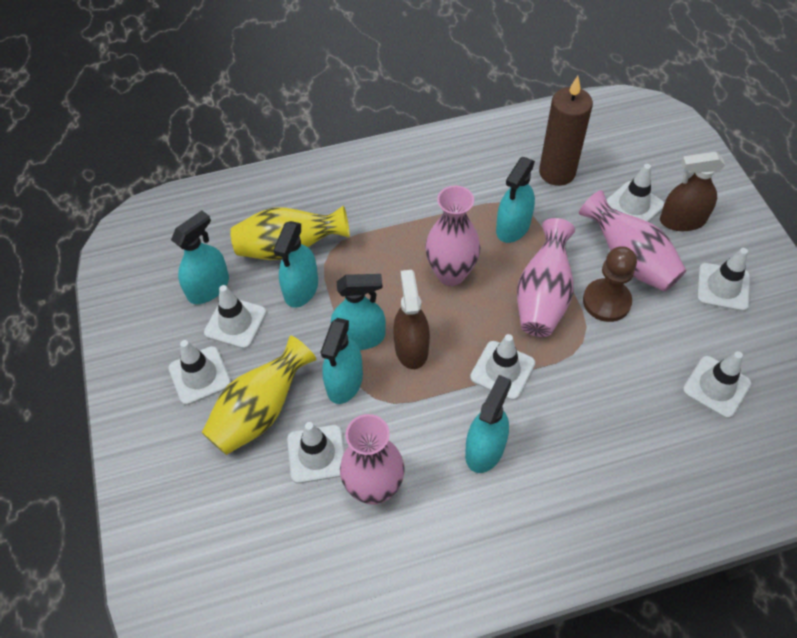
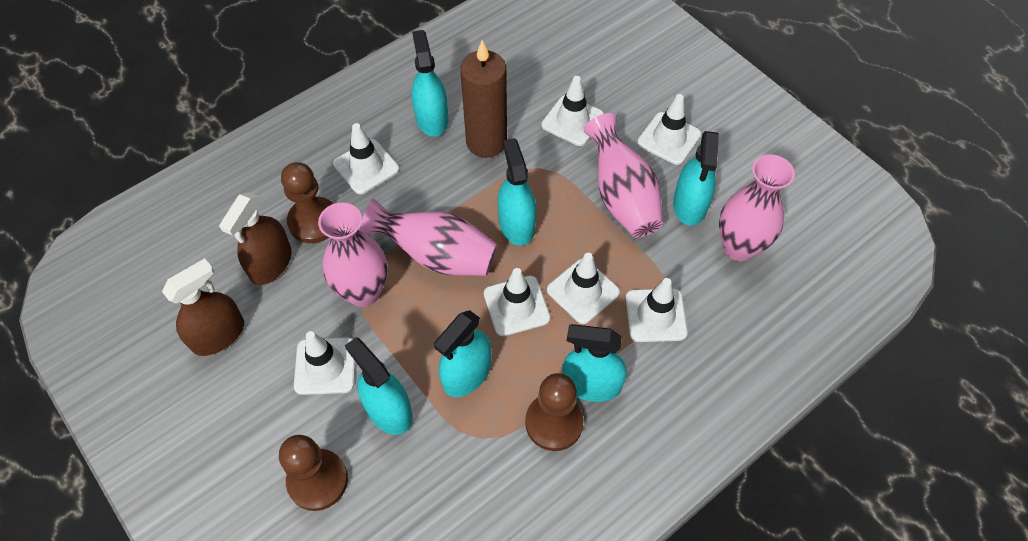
brown pawn: [583,246,637,322] = 1 -> [279,435,348,511] [281,162,333,243] [525,373,584,451] = 3
yellow vase: [202,335,317,455] [230,205,350,260] = 2 -> none = 0

